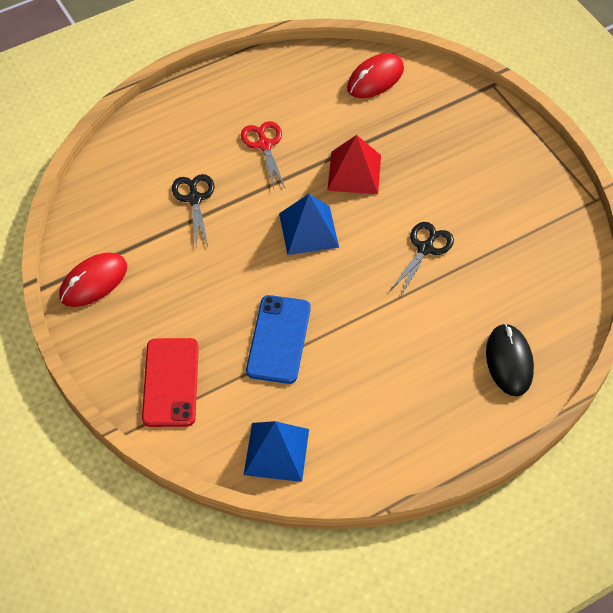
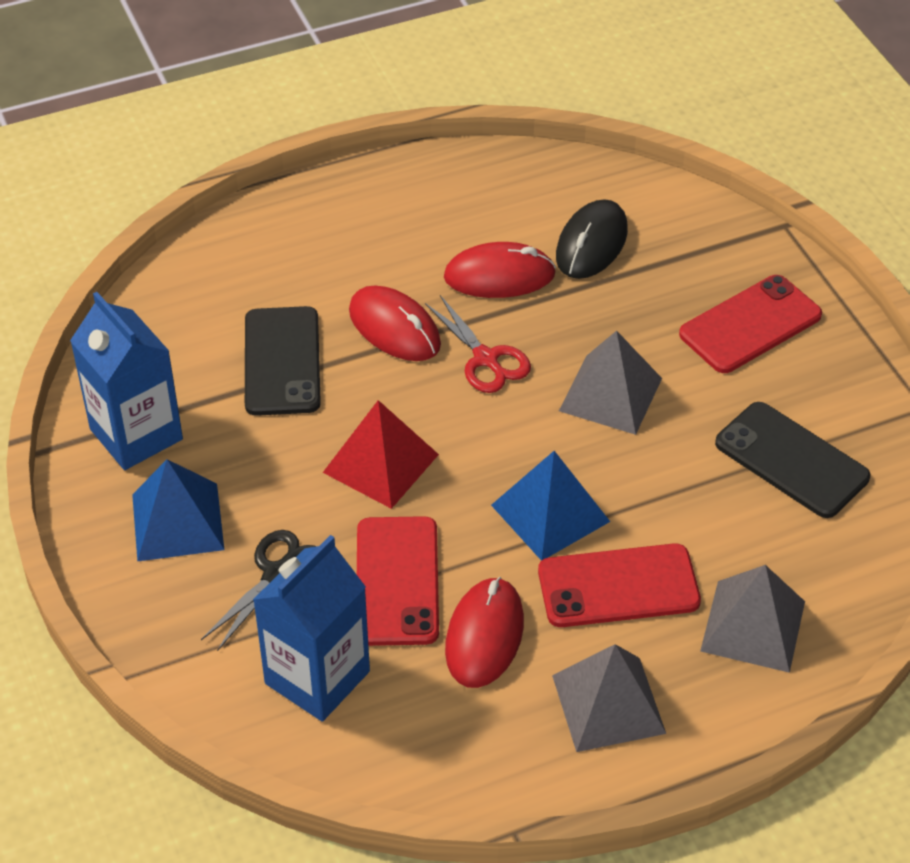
black phone: none = 0 -> [245,306,321,416] [715,402,870,518] = 2
black scissors: [172,174,214,246] [390,222,454,296] = 2 -> [201,530,316,651] = 1
blue carton: none = 0 -> [70,292,183,470] [253,535,370,722] = 2
blue phone: [246,295,311,384] = 1 -> none = 0
grey pyramid: none = 0 -> [552,644,666,752] [559,331,662,435] [700,565,805,673] = 3
red mouse: [59,252,127,307] [347,53,404,98] = 2 -> [349,286,441,361] [444,242,556,298] [445,577,524,688] = 3
red phone: [142,338,199,427] = 1 -> [357,516,439,646] [538,543,701,627] [679,275,822,373] = 3

